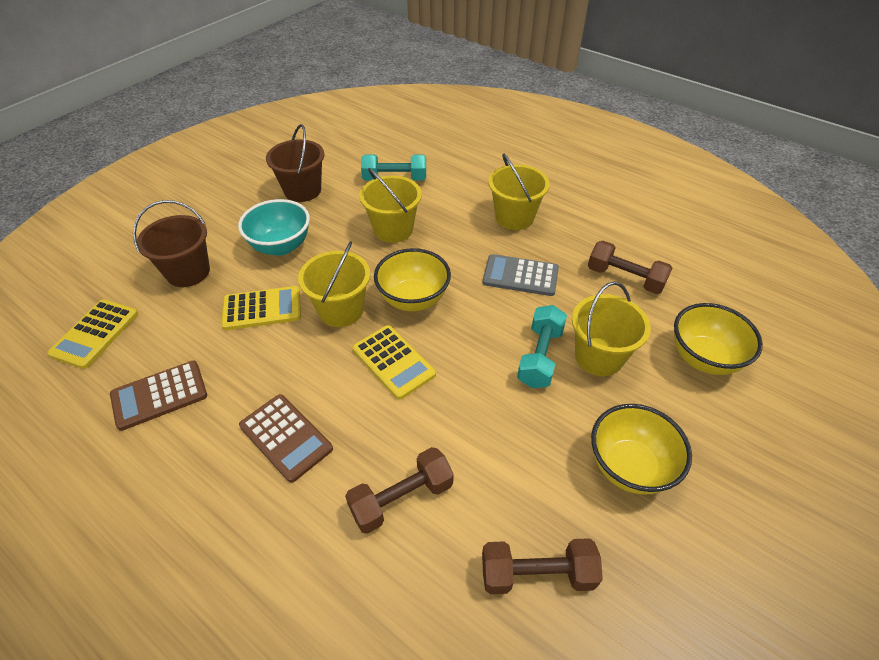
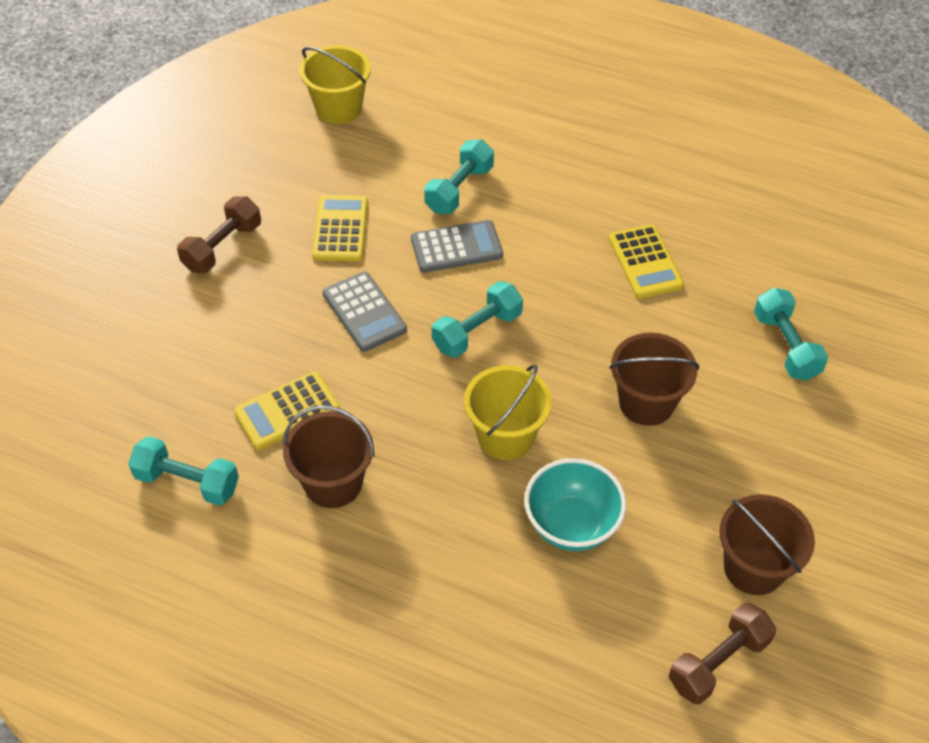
brown bucket: [133,200,210,287] [266,124,324,202] = 2 -> [283,406,374,508] [609,333,699,426] [719,494,815,595] = 3
brown calculator: [110,361,207,431] [239,394,333,483] = 2 -> none = 0
brown dumbbell: [345,447,454,534] [482,538,603,594] [588,241,672,294] = 3 -> [177,196,261,273] [669,602,776,704] = 2
grey calculator: [483,254,559,296] = 1 -> [323,272,407,352] [411,220,503,273] = 2
turquoise dumbbell: [361,154,426,180] [517,305,567,388] = 2 -> [128,436,239,506] [424,140,494,214] [432,281,523,358] [754,288,828,380] = 4
yellow bowl: [374,248,451,311] [591,404,692,495] [674,303,763,375] = 3 -> none = 0
yellow bucket: [298,241,370,327] [359,168,422,243] [488,154,550,230] [572,281,651,376] = 4 -> [299,45,371,124] [464,364,552,460] = 2

